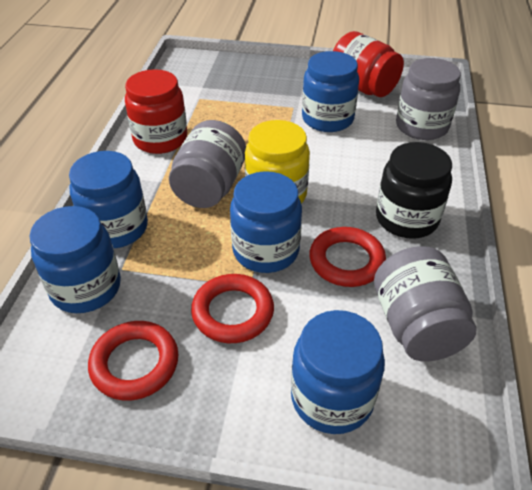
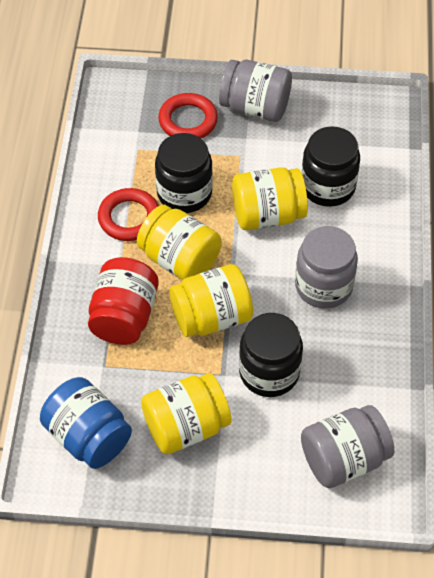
black jar: [376,142,452,239] = 1 -> [155,133,213,213] [239,313,303,397] [301,126,360,207] = 3
blue jar: [29,206,121,313] [69,151,148,248] [230,171,302,273] [291,310,385,434] [302,51,359,132] = 5 -> [40,377,132,469] = 1
red jar: [125,69,187,154] [333,31,404,97] = 2 -> [88,257,159,345] = 1
red ring: [88,321,179,401] [191,274,274,343] [309,227,386,287] = 3 -> [98,188,159,241] [158,93,218,138] = 2
yellow jar: [245,120,310,204] = 1 -> [137,205,221,280] [141,373,231,454] [169,264,253,337] [232,167,308,230] = 4

